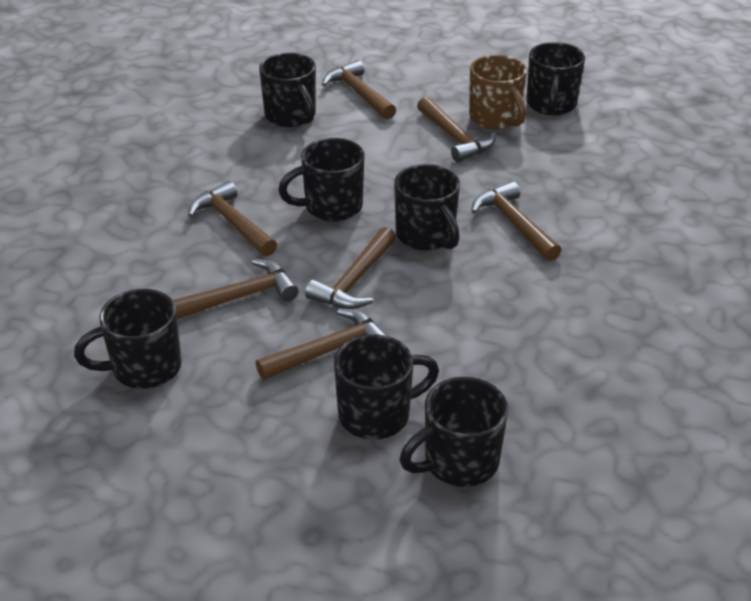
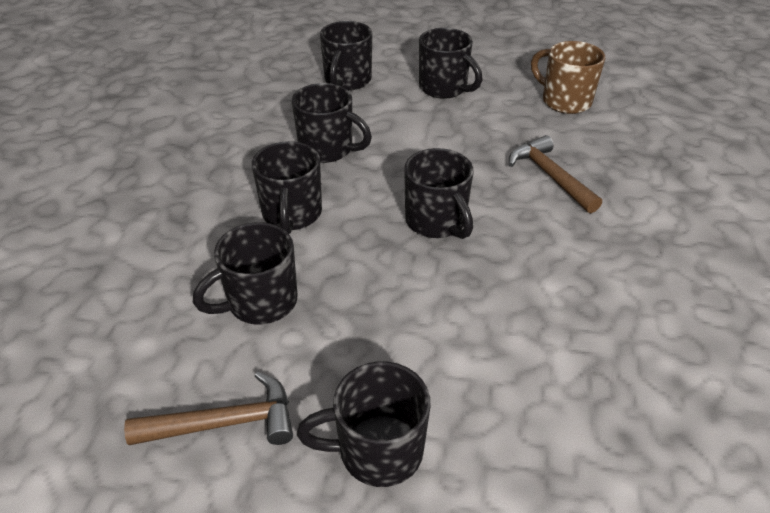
brown hammer: [173,259,299,319] [188,181,277,256] [256,309,388,380] [305,227,396,309] [322,60,396,119] [417,97,496,162] [471,181,562,261] = 7 -> [124,371,293,445] [509,135,602,213] = 2

